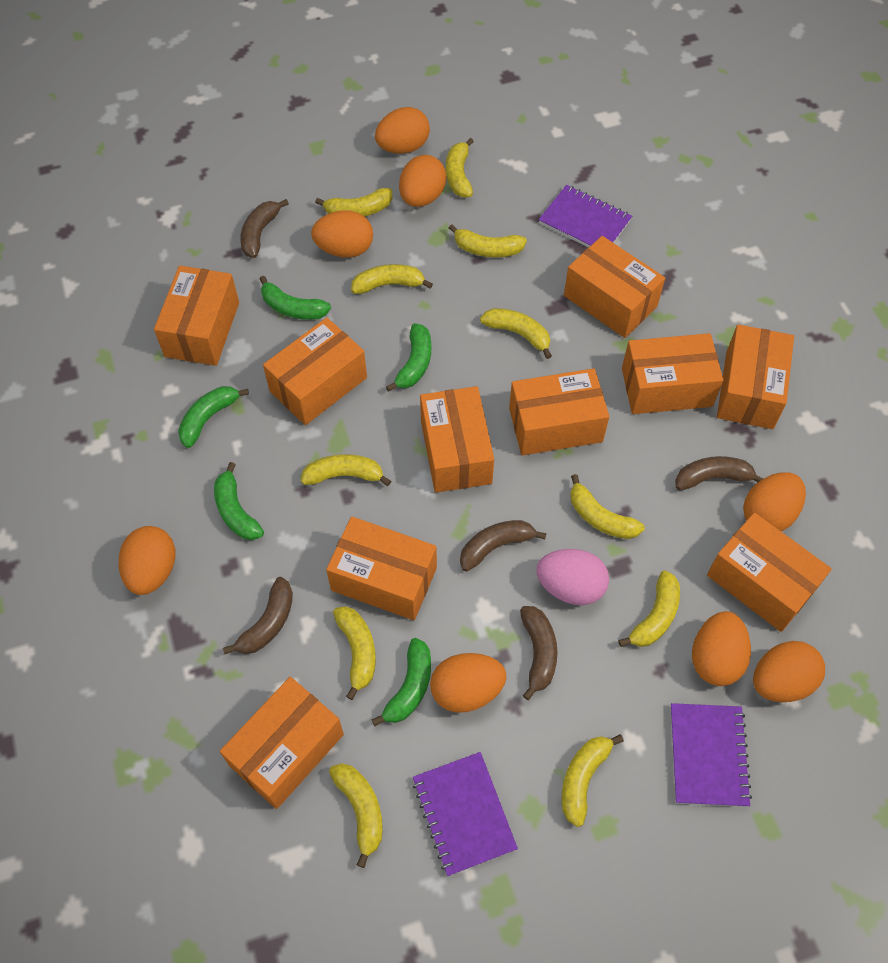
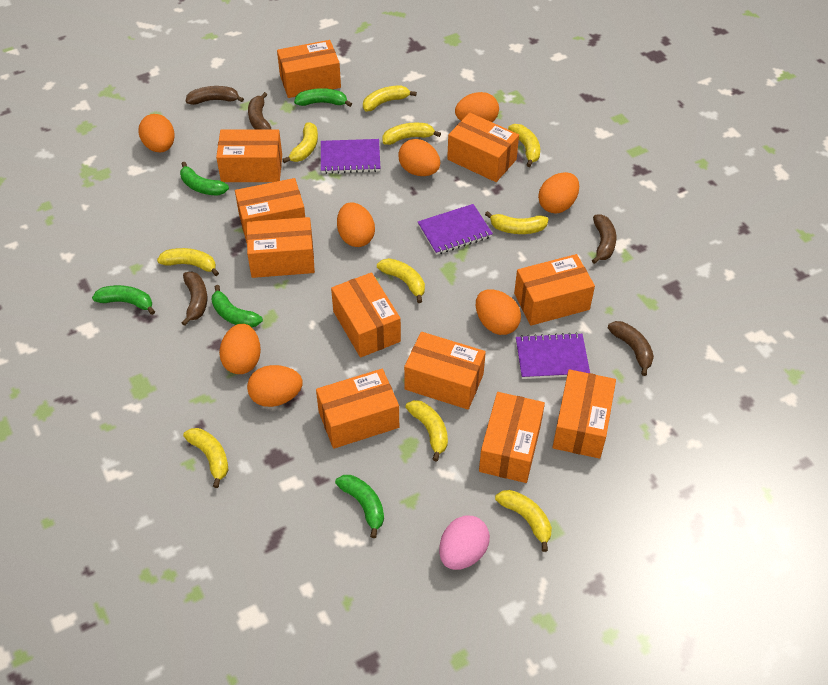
orange box: [154,266,239,366] [220,677,344,809] [263,318,367,425] [326,517,437,620] [420,386,494,493] [509,368,609,455] [564,236,665,338] [622,333,723,414] [707,513,832,632] [717,324,794,429] = 10 -> [216,129,282,182] [235,178,305,243] [247,217,315,278] [277,40,341,98] [316,369,399,449] [331,272,401,358] [404,332,486,410] [447,113,519,182] [479,392,545,483] [514,254,595,326] [553,369,616,459] = 11
yellow banana: [301,454,391,486] [315,188,392,216] [329,763,383,868] [333,606,376,700] [351,264,433,294] [446,138,474,197] [449,224,527,258] [480,308,552,359] [561,734,624,827] [570,474,645,539] [618,571,680,647] = 11 -> [157,248,219,276] [183,428,228,488] [282,122,318,163] [363,85,417,111] [377,258,425,303] [382,123,441,145] [405,400,448,462] [485,211,549,234] [495,490,552,552] [508,124,540,167] = 10

